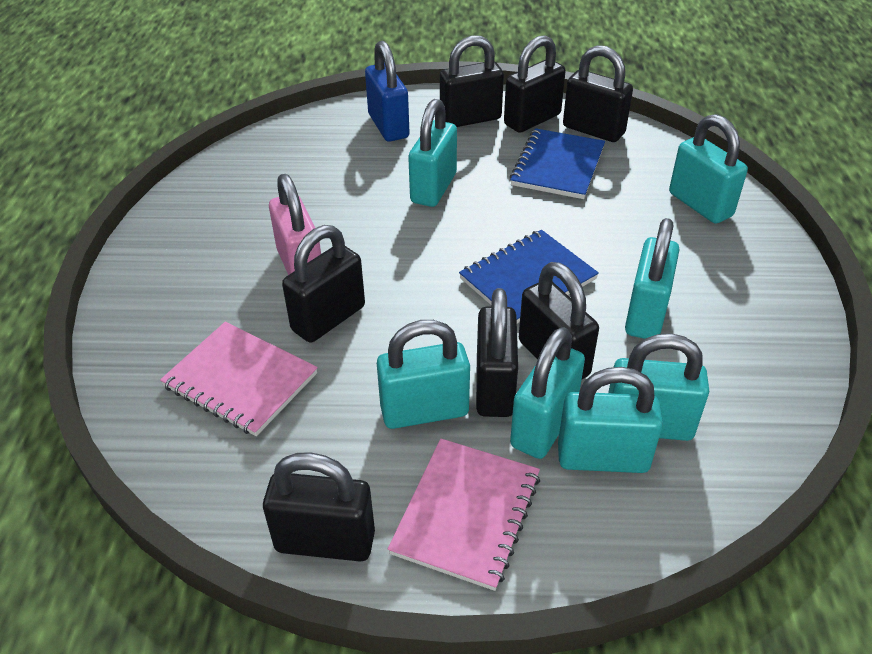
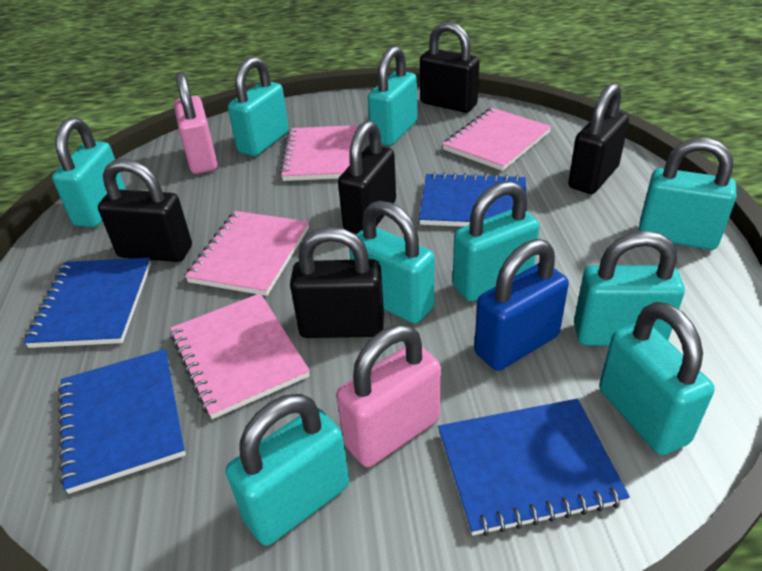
black padlock: [263,452,375,562] [282,225,365,343] [440,35,504,127] [476,288,518,417] [504,35,566,133] [519,262,599,379] [563,45,633,142] = 7 -> [98,159,192,262] [290,227,384,338] [338,120,396,234] [420,22,480,113] [568,83,629,194] = 5
blue notebook: [459,230,599,323] [510,128,605,199] = 2 -> [24,258,151,348] [58,349,186,494] [419,172,527,227] [438,399,630,536] = 4
pink notebook: [160,322,318,436] [388,439,540,591] = 2 -> [170,293,310,419] [185,211,309,296] [280,125,358,181] [442,108,551,171] = 4
pink padlock: [269,174,321,275] = 1 -> [174,72,218,174] [336,325,441,467] = 2
turquoise padlock: [377,320,470,429] [408,99,457,207] [510,327,585,459] [558,367,663,473] [608,333,709,441] [625,218,679,339] [669,114,748,224] = 7 -> [52,117,126,227] [226,394,349,546] [228,56,289,156] [349,200,435,324] [368,46,417,146] [453,181,540,302] [574,231,685,346] [599,302,715,455] [638,138,736,250] = 9

